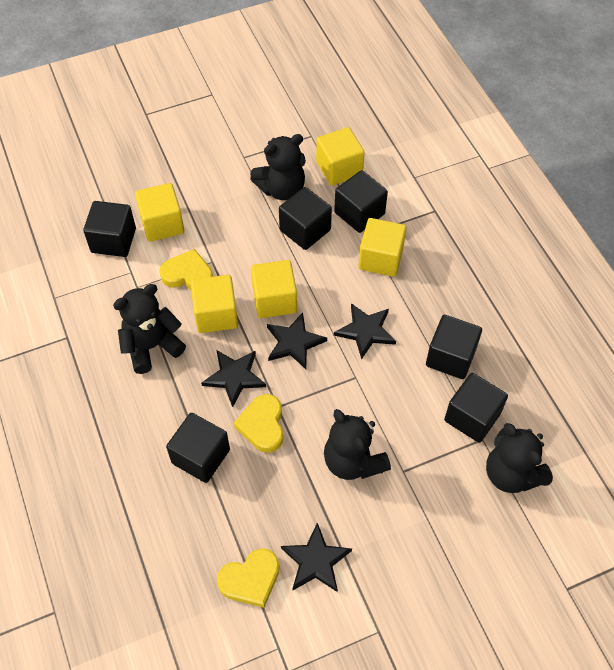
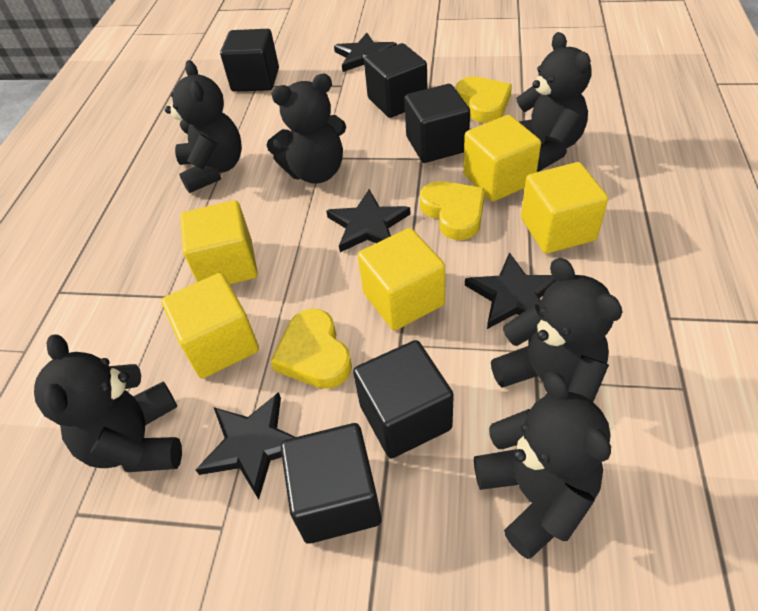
black cube: [83,201,136,257] [166,413,230,483] [279,187,332,250] [334,170,388,233] [426,315,482,379] [444,373,508,443] = 6 -> [220,29,279,92] [281,423,382,544] [353,340,454,459] [364,43,427,118] [404,84,470,163] = 5
black teddy bear: [113,284,186,374] [250,134,306,200] [324,409,391,480] [486,423,553,493] = 4 -> [34,335,182,472] [165,60,242,193] [267,73,346,184] [474,371,611,559] [491,258,622,402] [516,32,592,172] = 6

